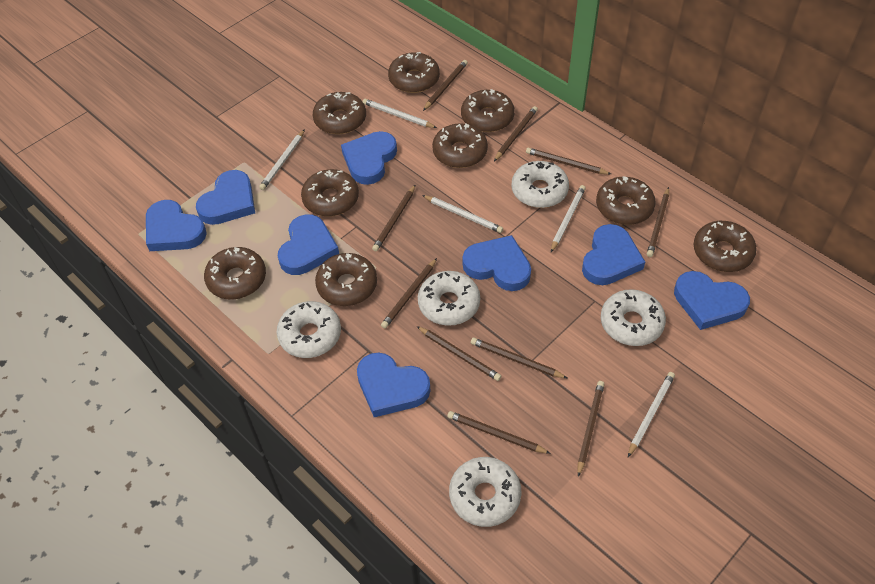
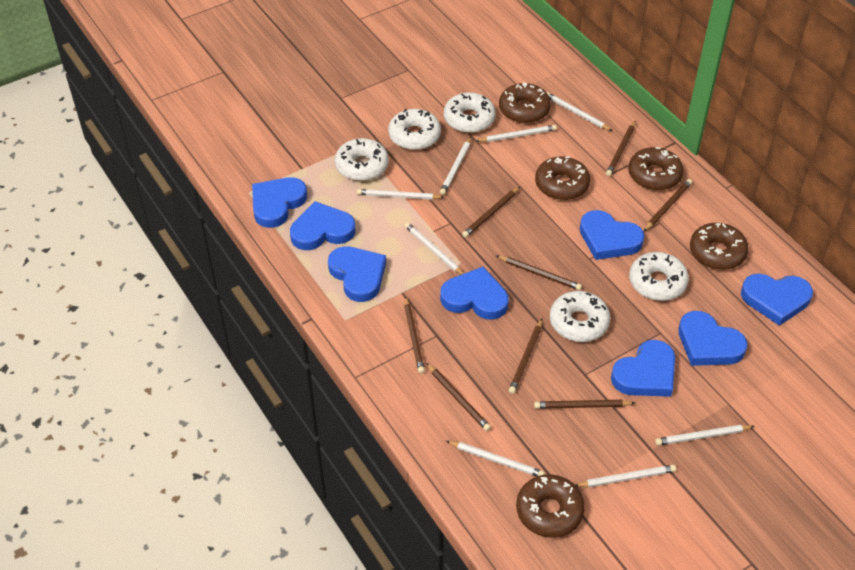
brown donut: [204,247,266,300] [301,169,359,217] [313,92,366,134] [315,253,377,306] [388,52,440,93] [432,123,488,168] [461,89,515,132] [596,176,656,225] [694,221,757,272] = 9 -> [499,83,551,123] [516,474,585,538] [535,156,590,200] [628,147,683,190] [690,223,749,270] = 5
brown pencil: [372,185,415,251] [381,258,437,329] [417,326,501,381] [423,60,468,111] [447,411,551,454] [471,338,567,378] [494,106,538,161] [526,148,611,174] [578,381,605,477] [647,187,669,257] = 10 -> [404,296,425,374] [426,363,491,431] [462,187,520,238] [497,256,582,290] [509,319,542,394] [534,400,635,409] [606,121,635,176] [644,179,692,231] = 8
white pencil: [259,129,305,190] [363,99,437,128] [422,195,503,233] [551,185,586,252] [628,372,675,457] = 5 -> [357,189,444,200] [404,222,464,275] [440,137,471,195] [446,441,545,477] [477,125,557,142] [546,92,612,131] [575,465,676,487] [655,425,754,445] = 8

